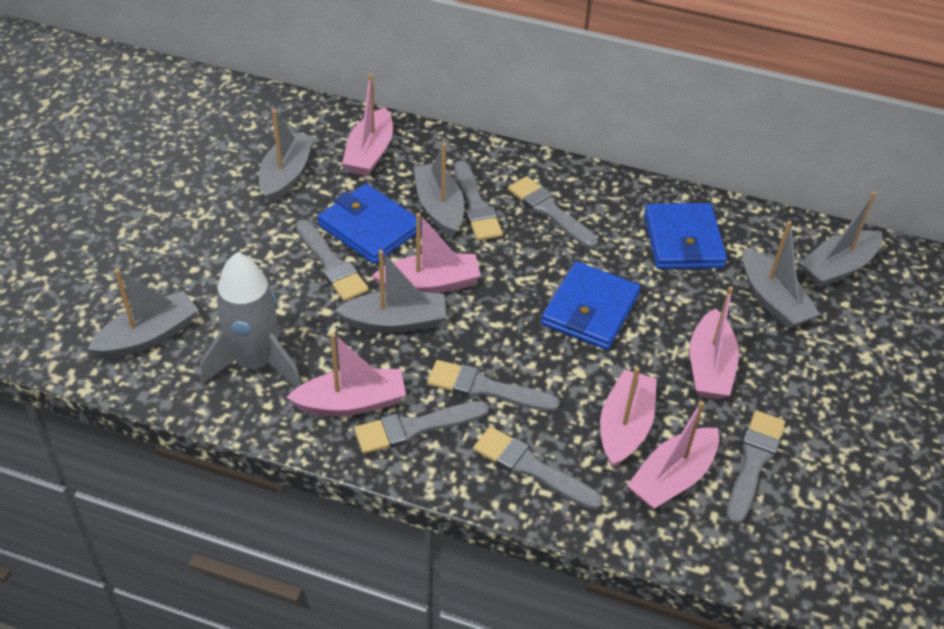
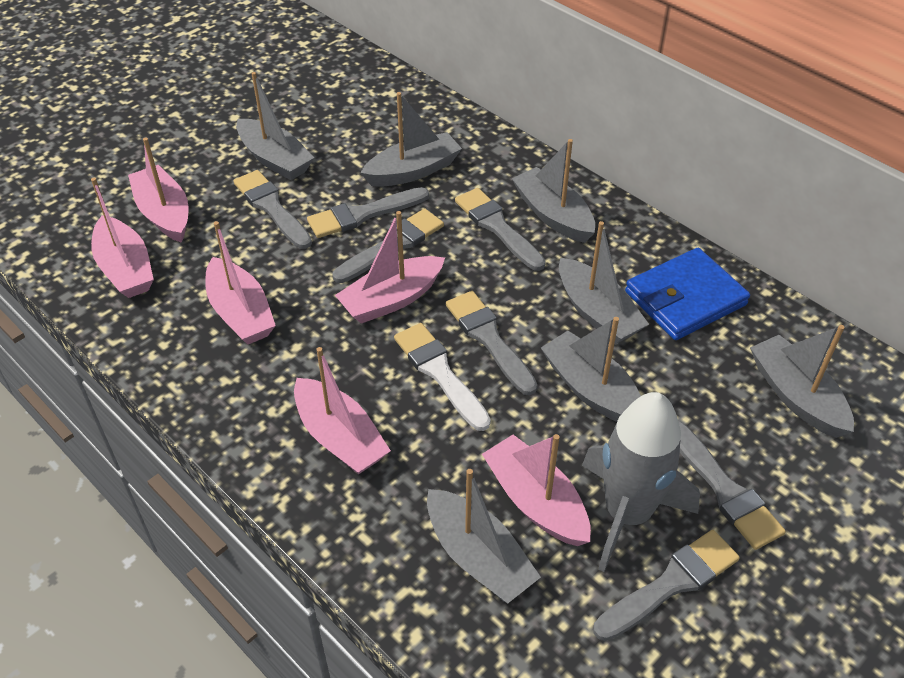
blue wallet: [318,184,422,264] [541,262,640,350] [644,203,727,269] = 3 -> [625,248,750,340] = 1
grey boat: [87,269,198,359] [259,109,314,204] [335,250,446,333] [413,143,464,238] [743,221,820,329] [800,192,882,288] = 6 -> [236,72,314,180] [360,92,462,187] [427,469,541,603] [512,139,595,243] [541,317,641,422] [559,221,649,344] [750,325,854,438] = 7
white brush: none = 0 -> [394,323,491,431] = 1

